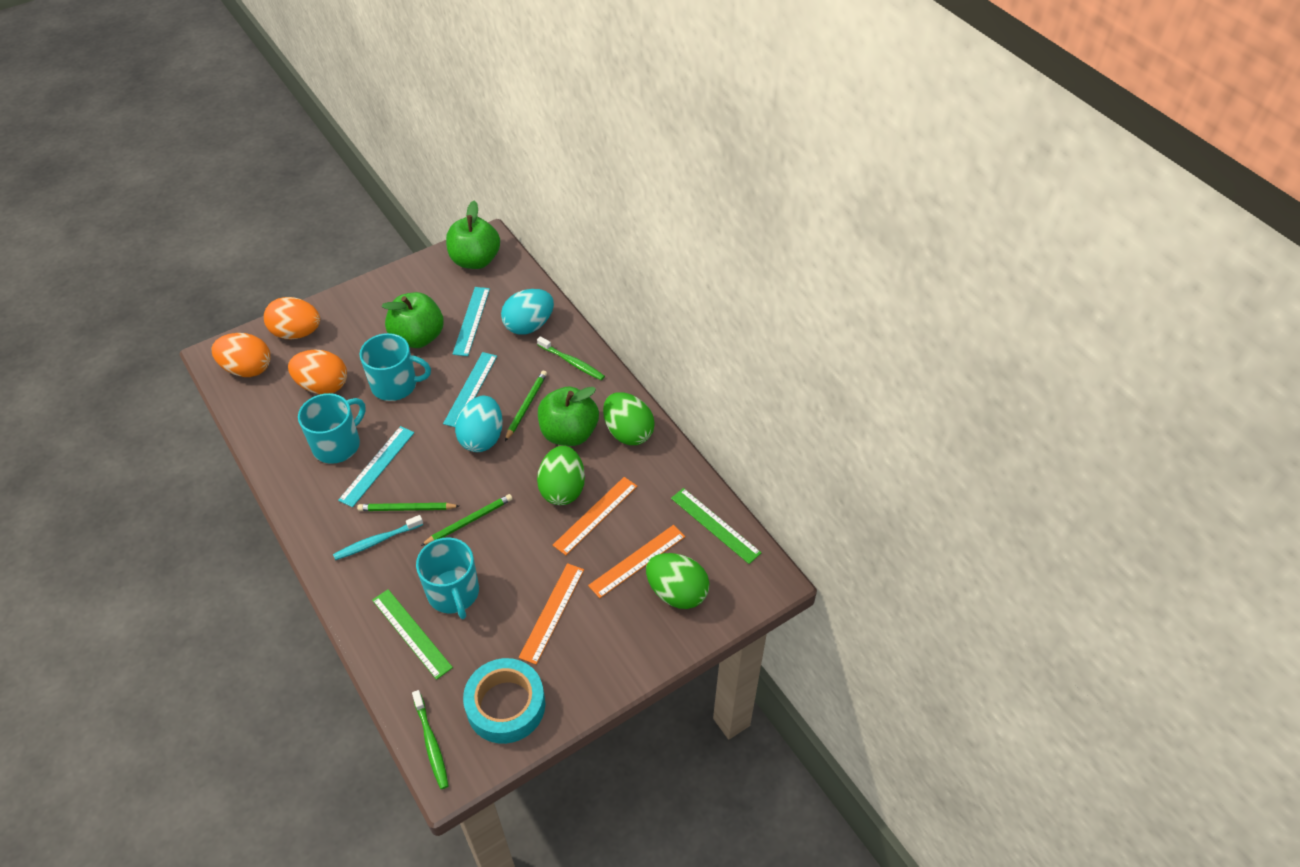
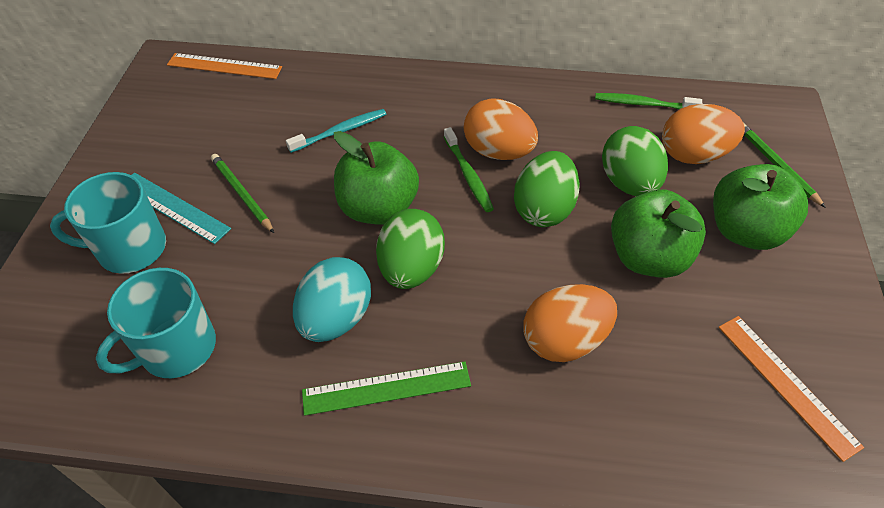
green pencil: [357,503,459,511] [420,494,513,546] [505,371,547,441] = 3 -> [211,154,274,233] [744,123,826,208] = 2
green ruler: [372,589,453,680] [671,488,761,564] = 2 -> [302,361,471,416] = 1
orange ruler: [519,563,584,665] [553,477,637,555] [588,525,685,598] = 3 -> [167,53,282,79] [718,316,864,462] = 2
turquoise egg: [455,396,503,452] [501,289,554,335] = 2 -> [293,257,371,342] = 1
turquoise mug: [298,393,366,464] [360,333,431,401] [416,537,479,619] = 3 -> [50,172,166,274] [96,268,216,378] = 2
turquoise ruler: [338,426,414,507] [443,352,497,427] [453,287,490,356] = 3 -> [132,173,231,244] = 1
turquoise tape: [463,658,545,744] = 1 -> none = 0

